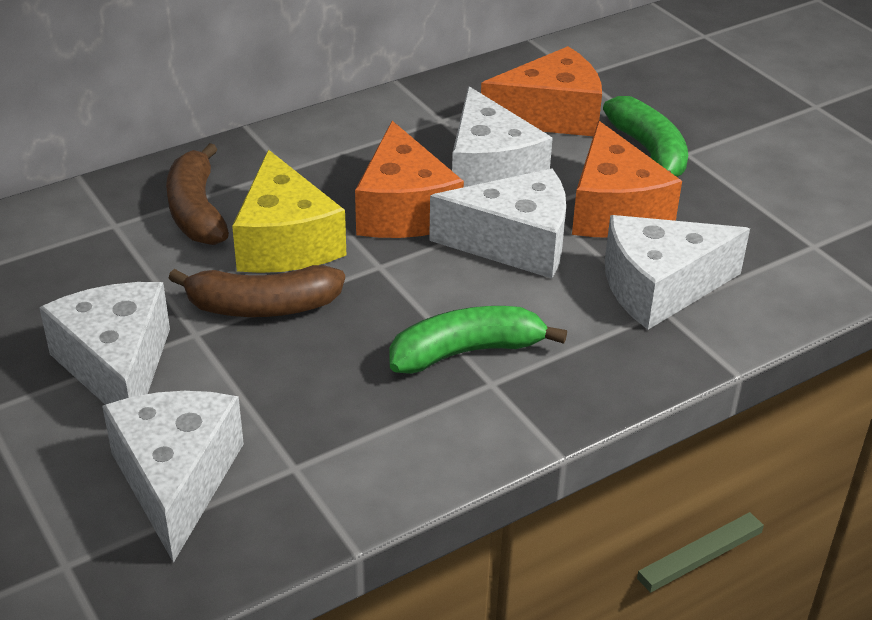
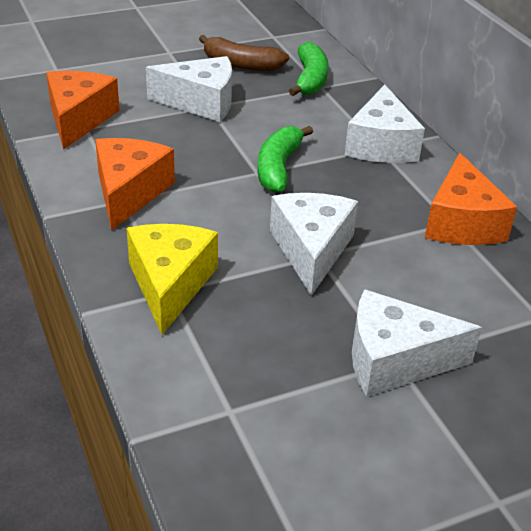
brown banana: [166,143,229,245] [168,265,345,317] = 2 -> [199,35,289,71] = 1
white cheese: [39,282,170,405] [102,391,244,563] [429,168,566,279] [452,86,553,187] [605,215,750,330] = 5 -> [146,56,232,122] [270,193,358,296] [345,85,425,163] [352,289,482,397] = 4

